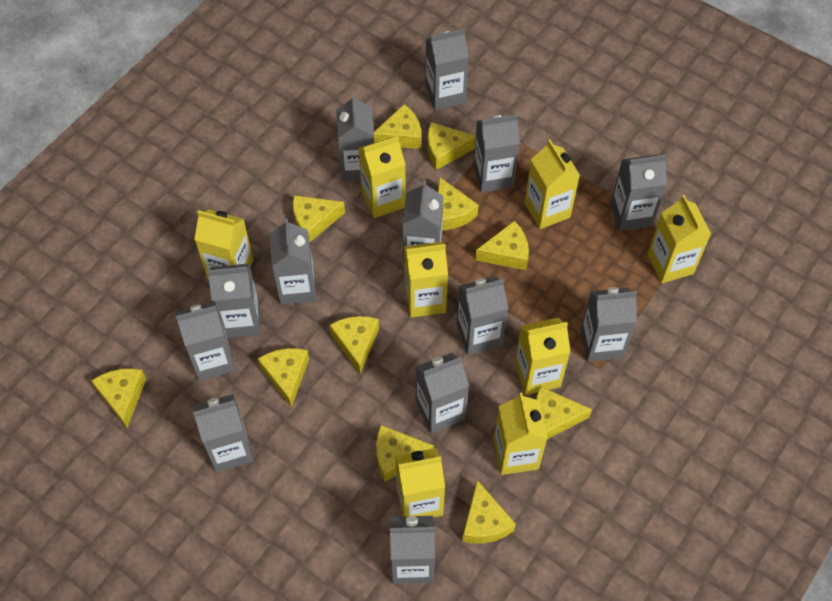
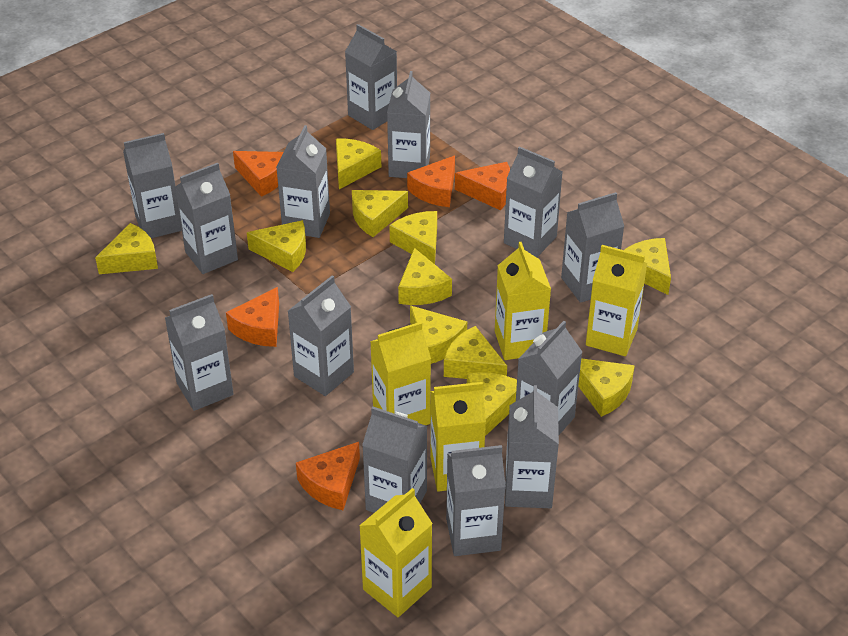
orange cheese: none = 0 -> [226,287,279,347] [233,151,283,197] [296,442,360,510] [407,156,455,207] [455,162,510,210] = 5
yellow carton: [194,209,253,280] [358,136,406,218] [395,448,445,517] [404,242,448,318] [494,393,548,475] [515,317,571,395] [525,140,580,229] [648,195,711,283] = 8 -> [359,488,433,617] [370,322,431,425] [430,382,486,492] [495,242,551,360] [586,245,647,356] = 5

